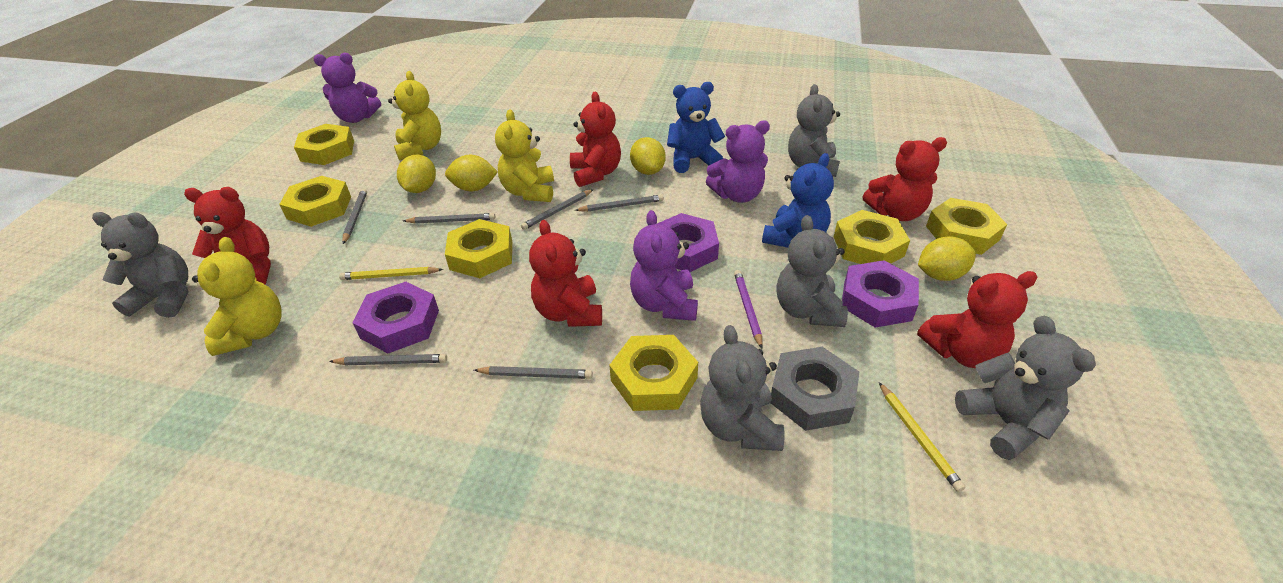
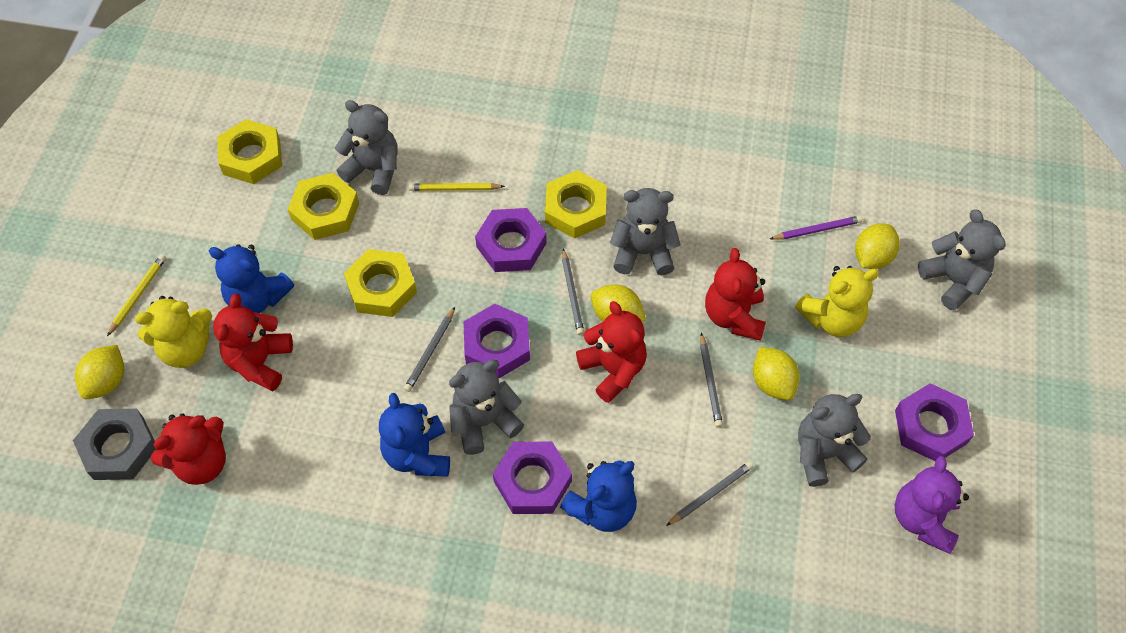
blue teddy bear: [667,82,725,173] [762,153,834,248] = 2 -> [209,244,294,313] [379,393,450,477] [560,460,637,532] = 3
grey pencil: [329,354,447,365] [342,189,367,244] [403,213,495,224] [474,366,593,379] [521,189,594,230] [575,194,664,212] = 6 -> [404,307,455,392] [562,249,584,335] [666,461,754,526] [700,333,723,428] = 4
purple nut: [353,282,439,353] [657,213,719,272] [842,260,919,328] = 3 -> [464,304,530,378] [475,208,547,272] [493,442,572,514] [895,383,974,461] = 4
purple teddy bear: [314,53,381,123] [630,210,698,321] [706,120,770,203] = 3 -> [895,456,969,554] = 1
red teddy bear: [184,187,271,284] [529,220,602,327] [570,92,621,187] [863,137,947,221] [917,271,1038,368] = 5 -> [151,413,226,485] [213,293,293,391] [576,301,647,403] [705,248,766,341] = 4
yellow nut: [279,176,351,227] [294,124,354,165] [445,219,512,278] [609,335,698,411] [834,210,910,264] [926,198,1007,255] = 6 -> [217,119,282,184] [288,173,359,240] [344,249,417,317] [545,170,607,239] = 4
yellow teddy bear: [192,237,282,356] [388,71,441,160] [495,110,554,202] = 3 -> [135,296,212,368] [795,266,879,337] = 2

